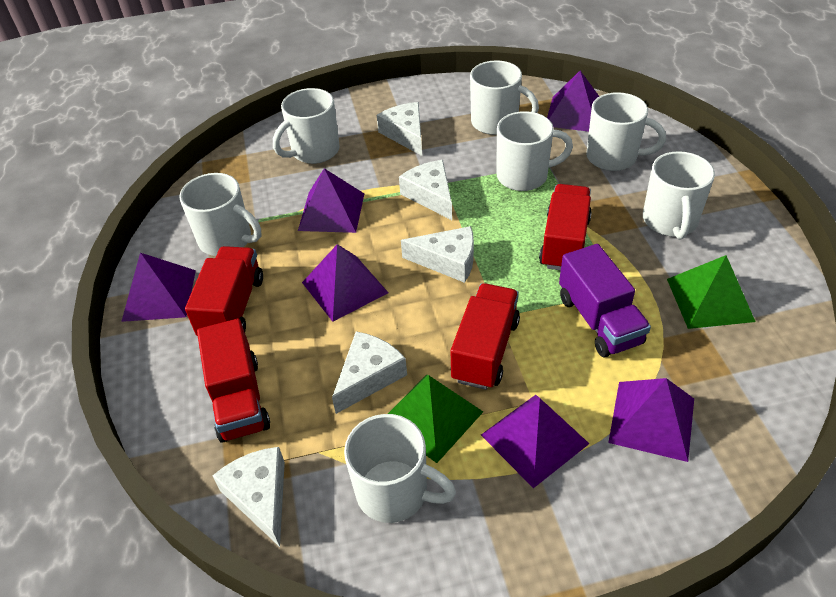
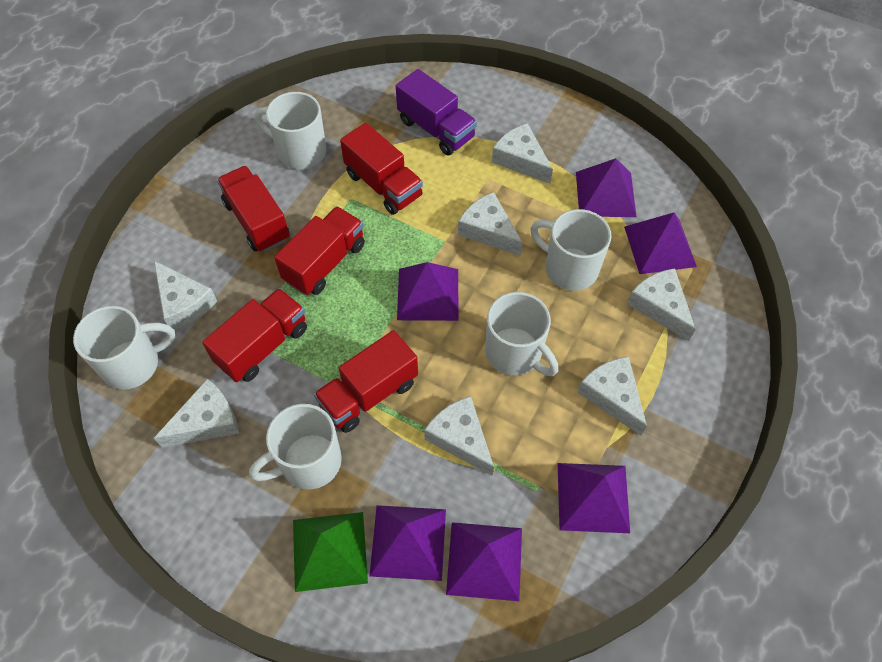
green pyramid: [388,375,483,463] [667,255,756,329] = 2 -> [293,512,368,592] = 1
red truck: [185,246,263,336] [197,319,270,443] [451,283,520,390] [539,184,592,270] = 4 -> [202,288,307,382] [217,166,290,252] [274,206,365,295] [314,330,418,433] [340,123,423,215] = 5
white cheese: [212,447,285,547] [332,331,407,414] [377,102,422,156] [399,160,452,220] [401,226,474,283] = 5 -> [154,261,217,330] [154,379,239,448] [424,396,494,476] [458,192,523,256] [492,123,553,184] [577,356,647,436] [627,268,696,341] = 7
white mug: [179,173,261,256] [273,88,340,164] [344,414,456,523] [470,60,539,135] [496,111,573,191] [586,92,666,171] [643,151,715,239] = 7 -> [73,306,175,389] [249,404,342,490] [255,92,327,169] [485,292,559,376] [530,209,611,291] = 5

